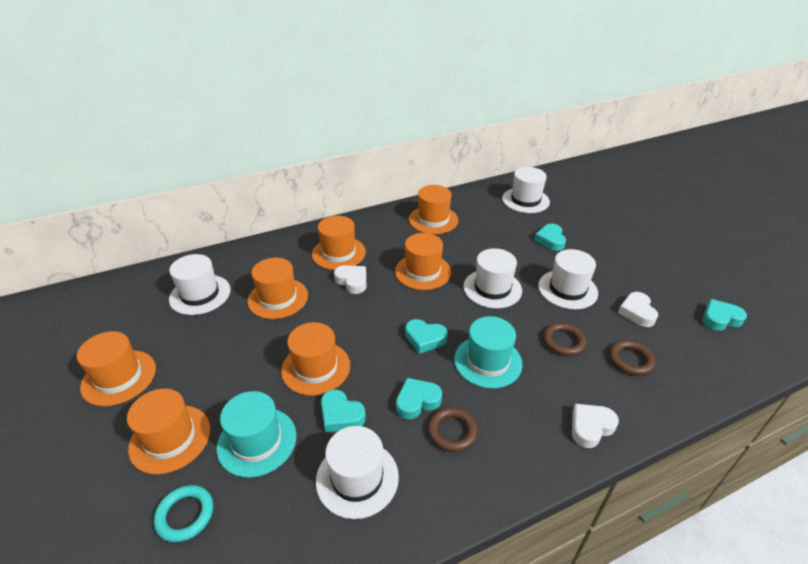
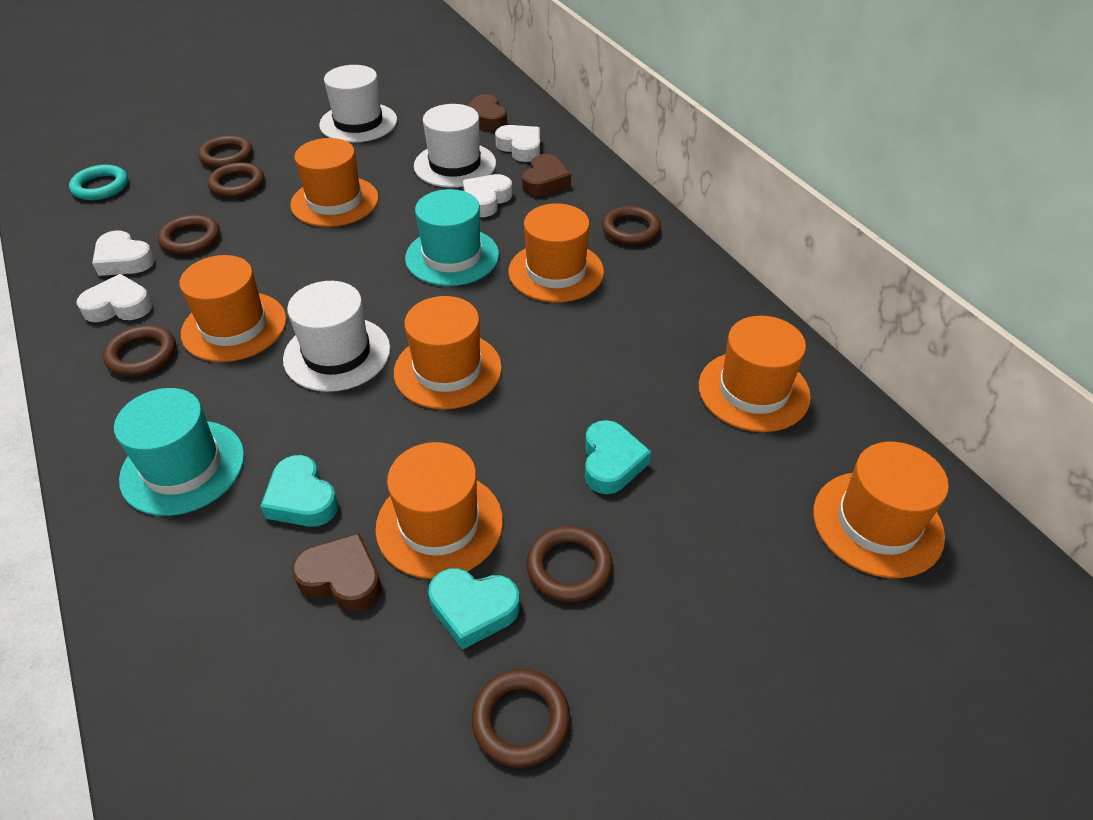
brown heart: none = 0 -> [292,533,381,612] [468,94,507,131] [522,154,571,196] = 3
brown ring: [428,407,478,452] [543,323,587,356] [609,340,655,376] = 3 -> [103,325,176,377] [158,215,220,255] [198,135,253,168] [208,162,264,198] [472,669,570,768] [527,526,613,602] [602,206,661,245] = 7
turquoise heart: [321,390,366,432] [396,378,442,419] [405,319,448,354] [534,224,566,251] [702,299,747,331] = 5 -> [260,455,338,527] [428,568,520,650] [585,420,651,494] = 3
white hat: [169,254,231,315] [316,426,399,519] [463,248,522,308] [502,167,550,213] [538,249,598,309] = 5 -> [283,281,391,392] [319,65,397,143] [414,104,496,188] = 3
white heart: [334,265,366,294] [572,404,619,448] [618,292,658,327] = 3 -> [76,274,152,322] [92,230,155,276] [463,174,512,217] [495,125,540,162] = 4

